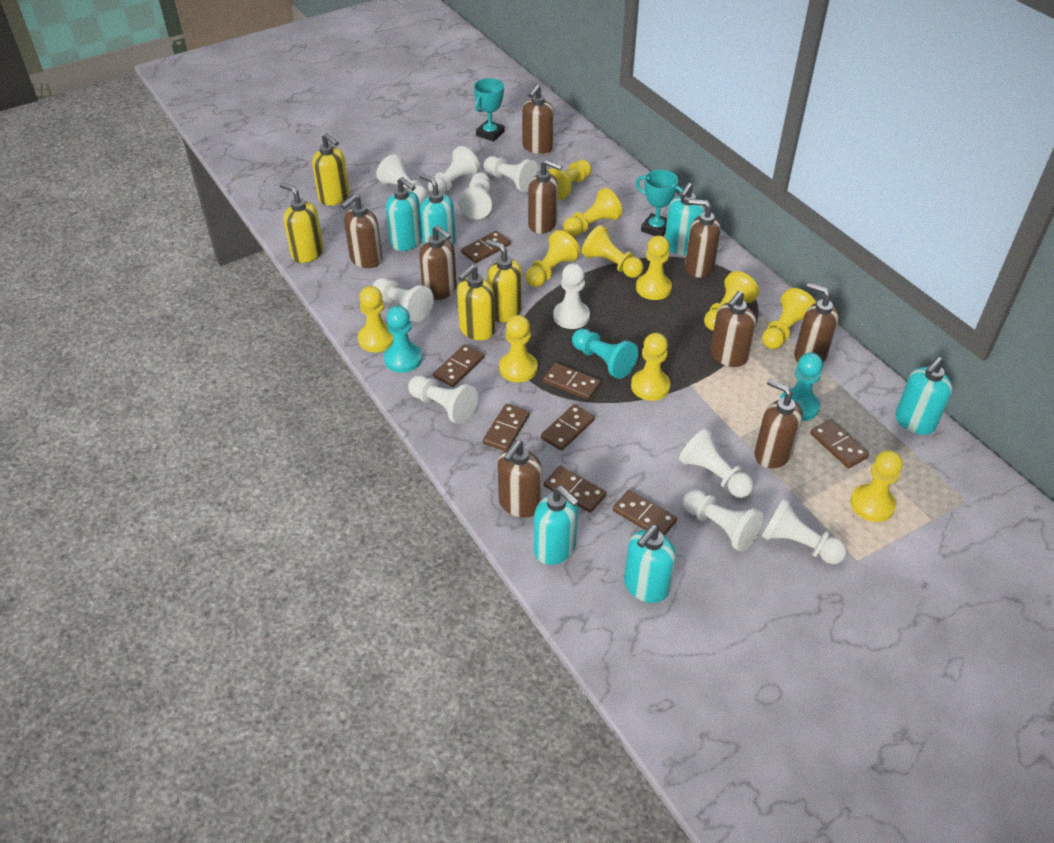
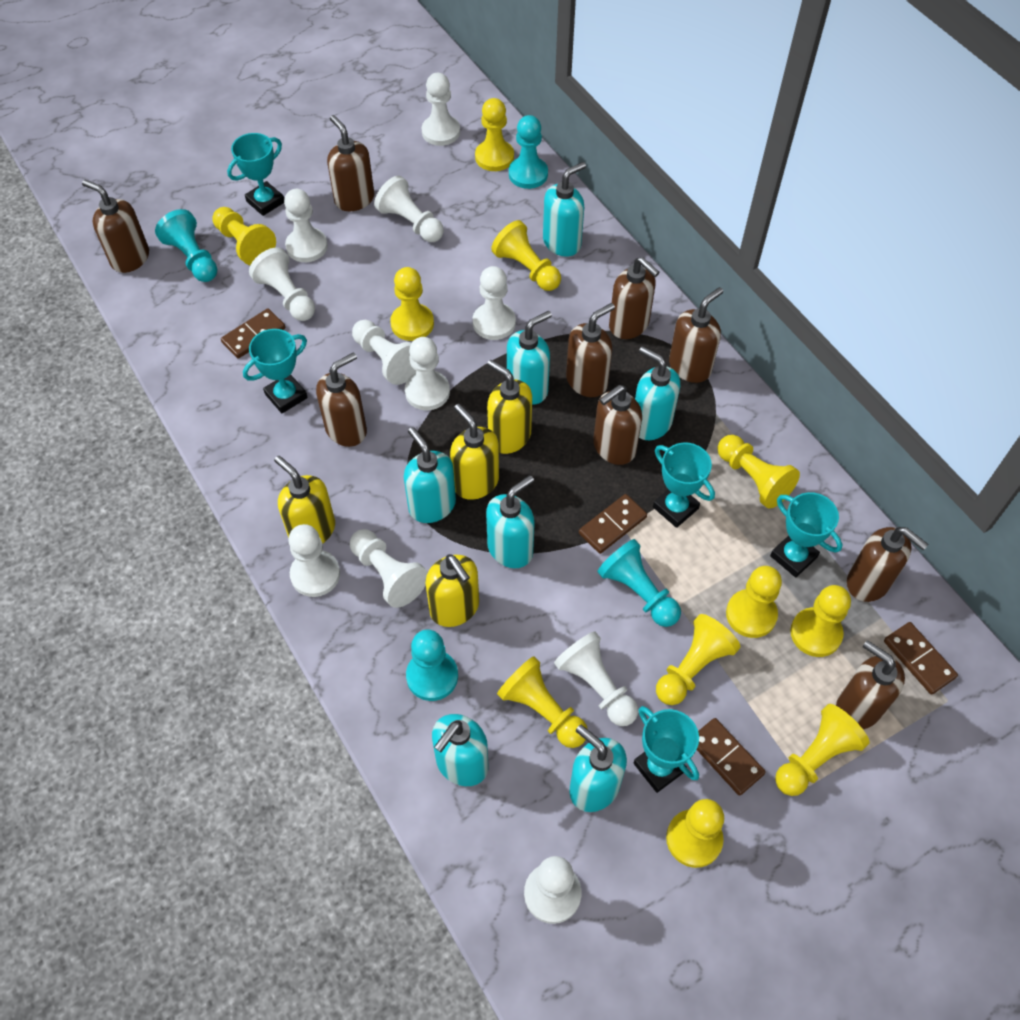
brown domino: [433,344,484,387] [461,231,511,263] [483,404,530,451] [541,404,595,451] [543,363,601,400] [544,466,607,513] [613,490,677,536] [810,419,869,468] = 8 -> [221,308,285,359] [579,494,647,554] [697,718,766,796] [884,622,958,695] = 4
turquoise pawn: [384,306,422,373] [572,328,638,379] [780,353,823,421] = 3 -> [155,209,217,282] [406,629,458,701] [509,115,548,189] [597,539,681,627] = 4
turquoise soap dispenser: [386,177,422,251] [420,173,456,245] [534,486,579,565] [624,525,676,603] [665,183,705,256] [895,357,952,435] = 6 -> [404,427,456,523] [432,714,489,786] [486,475,535,568] [507,311,552,405] [543,162,586,257] [569,725,627,812] [635,346,680,440] = 7
turquoise trophy: [474,78,505,142] [636,170,683,236] = 2 -> [227,133,284,216] [243,329,308,413] [634,706,699,793] [653,443,715,528] [770,492,842,577] = 5
white pawn: [372,278,434,322] [376,154,428,205] [408,375,478,424] [428,146,480,194] [459,172,492,219] [484,156,539,193] [553,263,590,329] [679,428,754,498] [683,490,763,552] [761,498,847,564] = 10 -> [249,247,315,321] [284,189,328,262] [288,524,340,597] [350,529,428,608] [352,320,416,385] [374,176,444,242] [405,337,450,410] [422,73,460,146] [473,266,516,340] [524,856,582,924] [554,631,638,726] = 11

